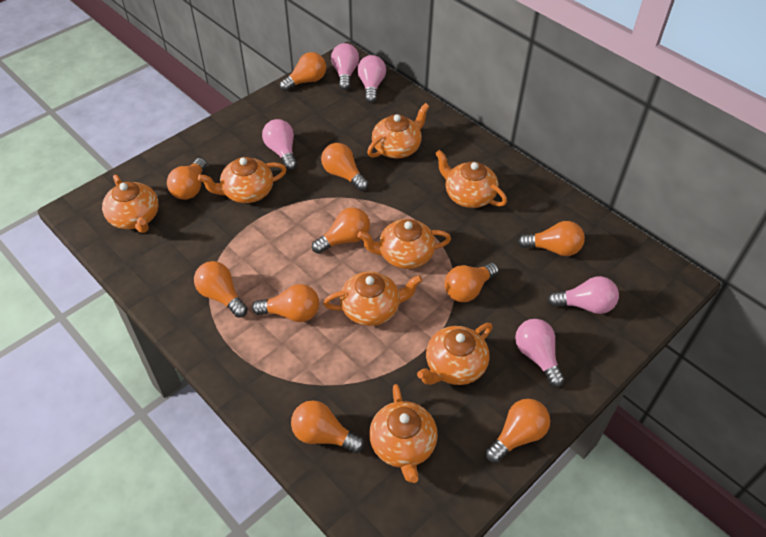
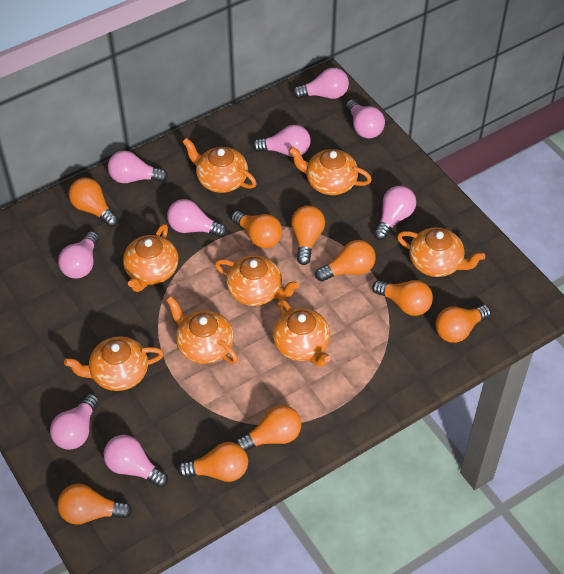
orange light bulb: [167,158,207,200] [194,261,248,318] [252,284,319,322] [280,52,326,91] [291,400,365,453] [312,208,370,254] [321,143,369,191] [444,263,499,302] [486,399,550,463] [518,221,585,256] = 10 -> [57,484,132,525] [69,178,118,227] [178,442,248,482] [231,211,282,248] [235,405,301,451] [291,205,325,265] [315,240,376,282] [372,280,433,316] [435,305,491,343] = 9
pink light bulb: [262,119,297,170] [331,43,359,90] [357,55,386,103] [515,319,565,387] [547,276,619,314] = 5 -> [50,394,99,450] [58,231,99,279] [104,435,168,488] [108,150,168,183] [167,199,227,237] [252,125,311,157] [293,68,349,99] [346,99,385,138] [374,186,416,240] = 9

